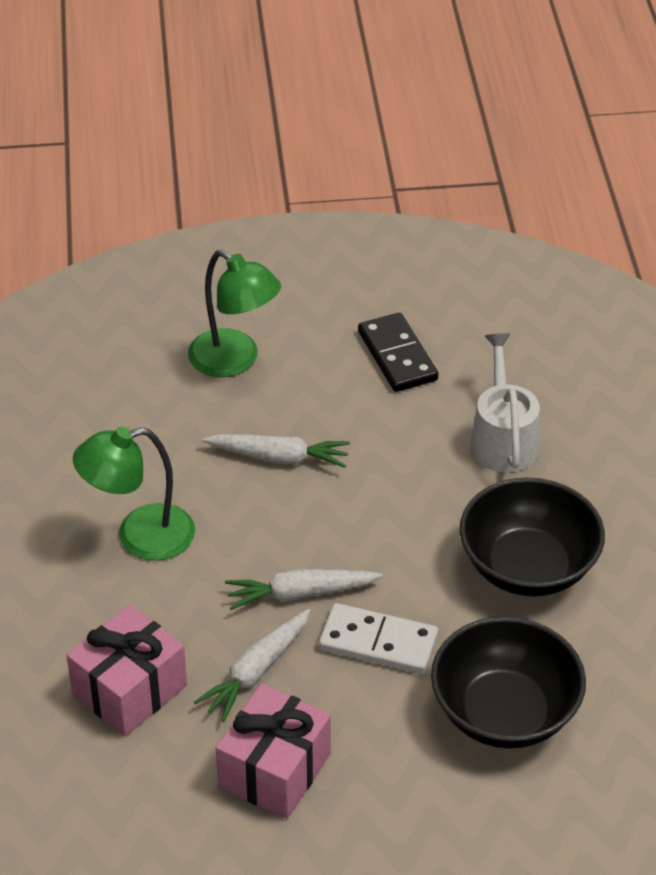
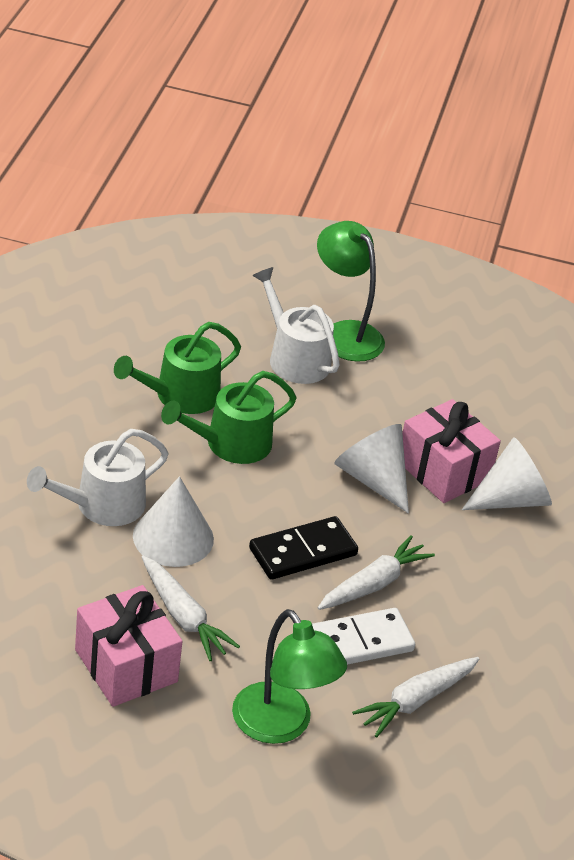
black bowl: [431,617,586,749] [460,478,605,597] = 2 -> none = 0
green watering can: none = 0 -> [114,322,241,414] [161,371,297,464] = 2
white cone: none = 0 -> [133,476,214,567] [334,424,409,514] [462,437,552,510] = 3
white watering can: [470,333,540,473] = 1 -> [27,429,169,526] [252,267,340,384] = 2

